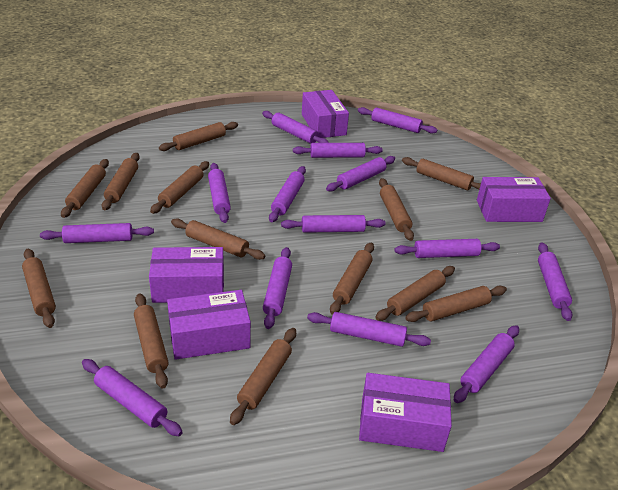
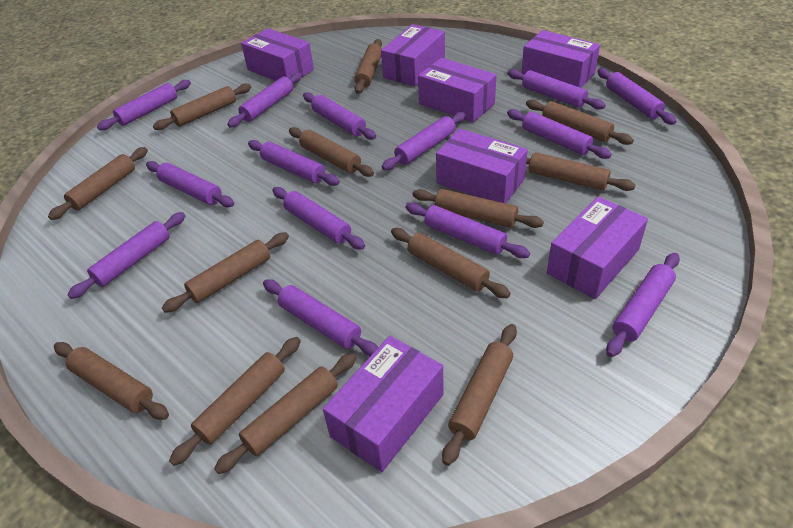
purple box: [149,247,224,303] [167,290,251,360] [302,90,349,138] [359,373,452,452] [477,177,551,222] = 5 -> [241,28,314,81] [323,336,444,472] [381,24,445,86] [418,58,497,123] [436,129,528,203] [522,30,600,88] [547,197,648,299] = 7

